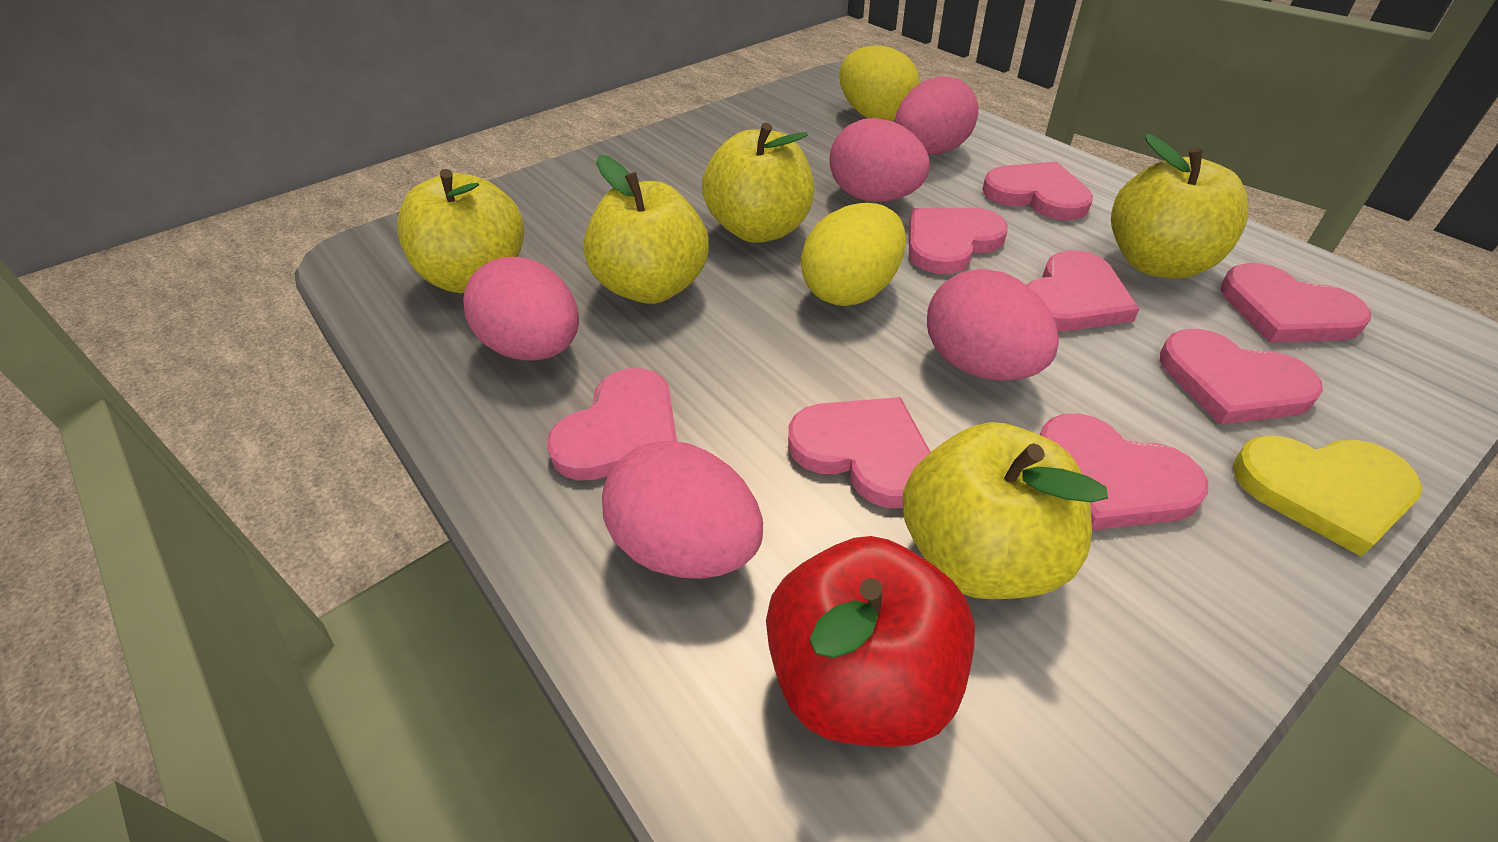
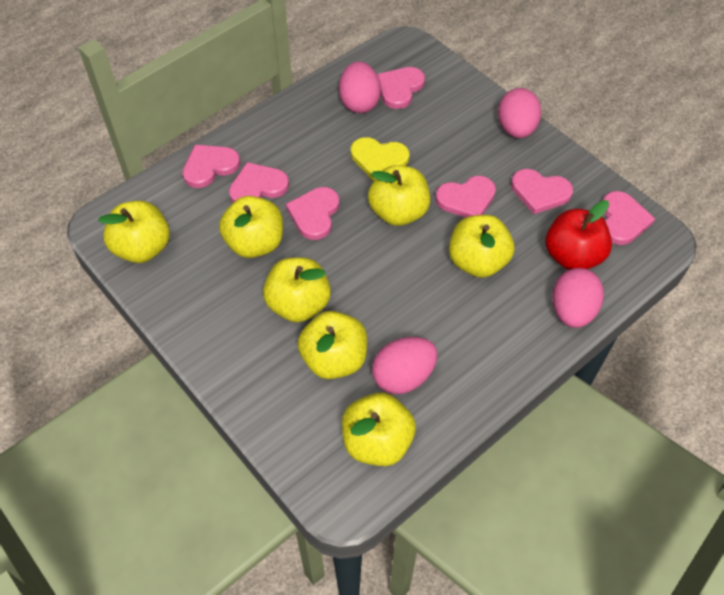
pink egg: [463,257,579,361] [602,441,763,579] [829,118,930,202] [895,76,978,155] [927,269,1059,381] = 5 -> [339,61,381,113] [372,337,437,394] [498,88,542,138] [552,268,604,328] = 4
pink heart: [547,368,677,481] [788,397,930,508] [909,208,1008,274] [982,162,1093,220] [1026,250,1139,331] [1040,414,1208,530] [1160,329,1323,425] [1221,263,1371,342] = 8 -> [182,145,240,188] [229,162,289,202] [286,187,339,240] [377,67,425,109] [435,176,496,218] [511,169,573,214] [603,191,655,245] = 7
yellow apple: [397,169,524,293] [583,155,708,304] [702,123,814,243] [902,422,1108,599] [1111,134,1249,279] = 5 -> [98,201,170,263] [219,196,283,258] [263,257,331,322] [298,311,367,379] [342,393,416,466] [368,165,430,226] [449,215,514,278] = 7
yellow egg: [801,203,906,306] [839,45,920,121] = 2 -> none = 0

